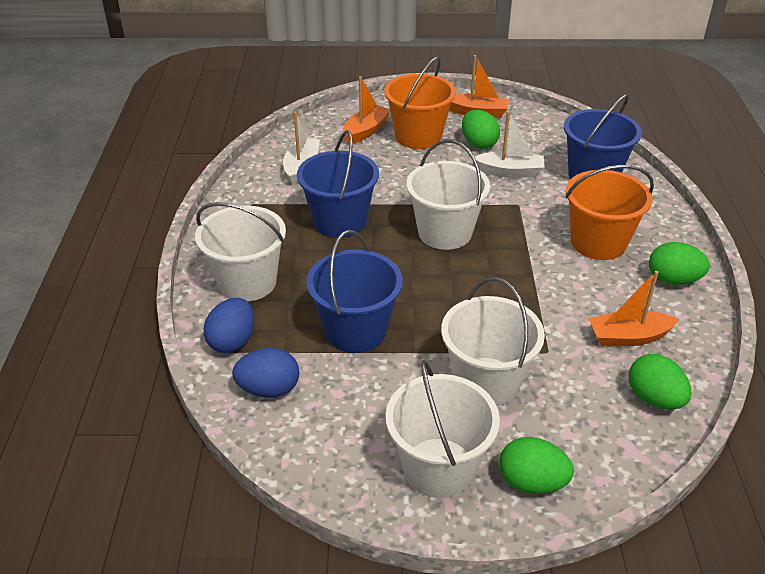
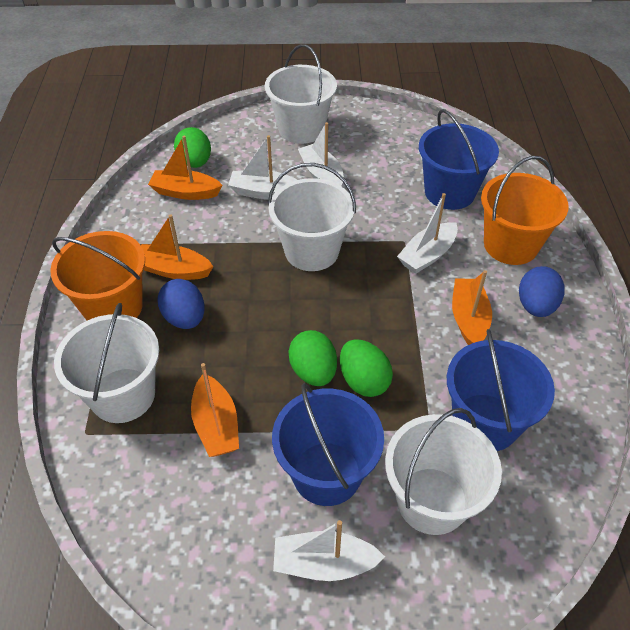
green egg: [462,110,500,149] [499,437,574,494] [629,354,692,410] [649,242,710,285] = 4 -> [174,127,211,168] [288,330,337,386] [340,339,393,397] = 3
orange boat: [343,76,390,144] [449,55,509,118] [589,271,679,346] = 3 -> [141,214,213,280] [148,136,223,200] [191,363,239,457] [452,270,492,345] = 4
white boat: [283,111,320,184] [475,111,545,178] = 2 -> [228,135,297,200] [273,520,385,581] [298,122,344,186] [397,193,458,274] = 4

